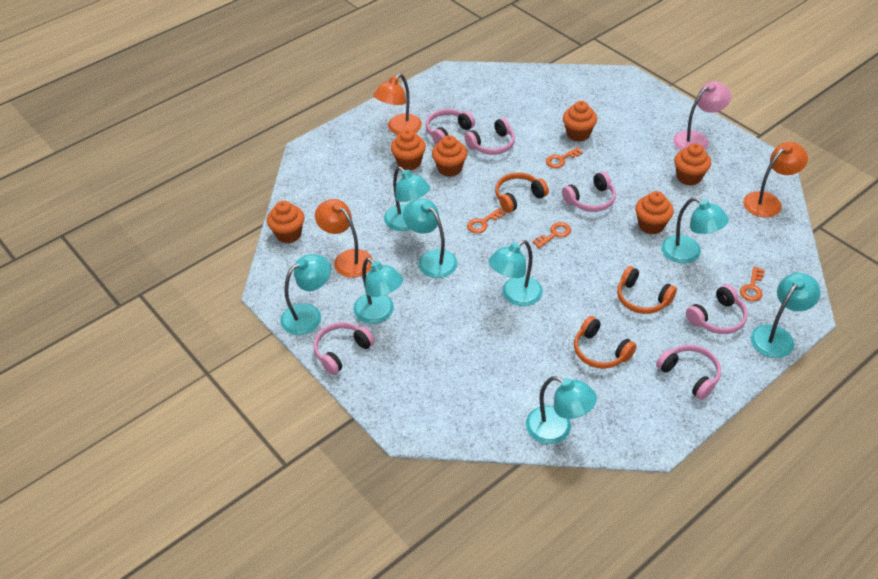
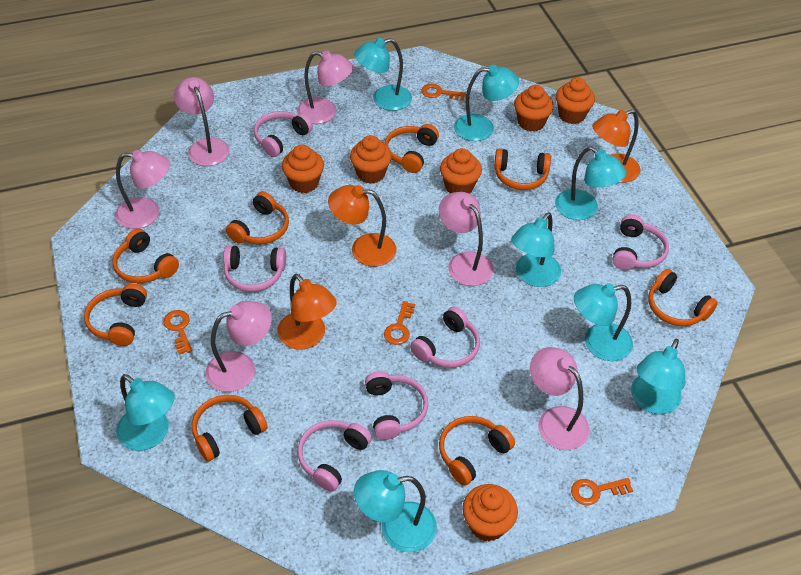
orange headphones: [495,172,549,213] [574,316,636,369] [617,266,677,314] = 3 -> [84,284,147,346] [112,228,179,284] [192,395,268,462] [226,192,289,244] [384,124,439,173] [439,416,515,486] [494,149,551,190] [648,269,718,326] = 8
pink lamp: [673,81,731,150] = 1 -> [115,150,170,229] [174,77,230,166] [205,301,272,392] [297,50,353,124] [439,192,494,286] [530,347,590,450] = 6

